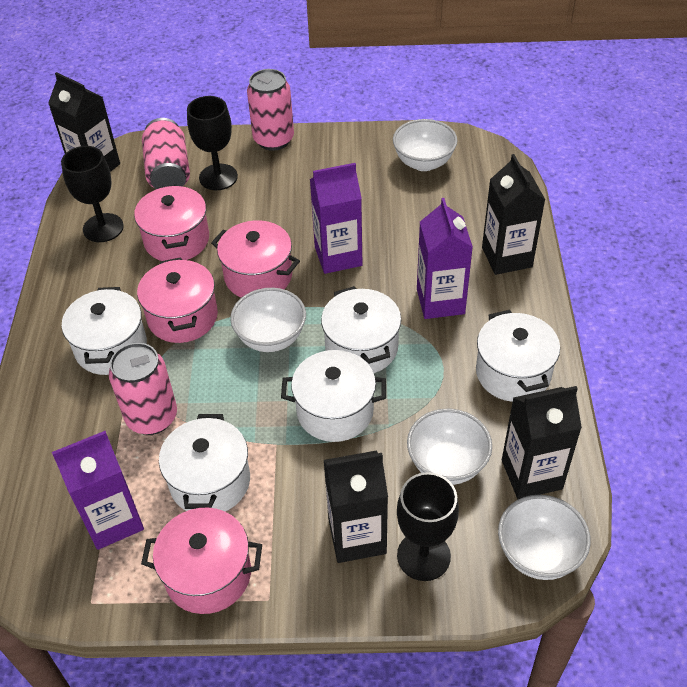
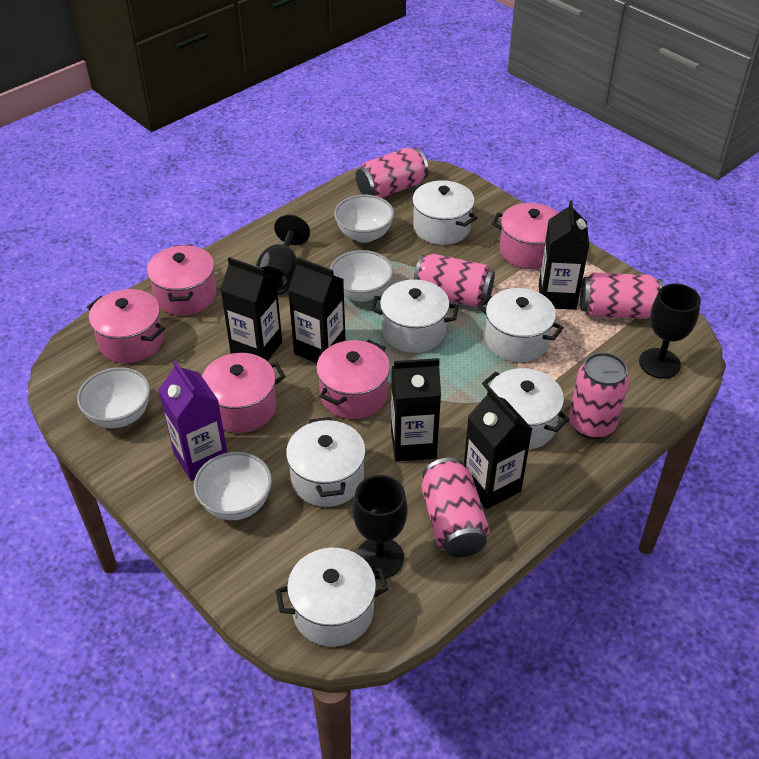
black carton: [48,72,120,172] [324,451,388,563] [482,154,545,275] [502,386,582,499] = 4 -> [220,257,282,361] [288,257,346,363] [391,358,441,462] [464,388,532,509] [539,201,589,310] = 5
pink can: [109,343,177,435] [142,118,190,189] [247,69,294,151] = 3 -> [356,148,429,198] [414,254,495,308] [422,458,490,558] [569,352,629,439] [580,272,663,319] = 5
pink pot: [134,185,209,261] [137,257,218,343] [141,507,262,614] [211,220,300,298] = 4 -> [87,289,165,363] [147,245,217,316] [202,353,286,433] [316,340,390,419] [492,203,558,269] = 5
purple carton: [52,431,144,550] [310,163,363,274] [417,198,473,319] = 3 -> [158,361,227,481] = 1
white pot: [62,287,147,375] [159,414,250,511] [281,350,386,442] [321,286,401,373] [476,310,560,402] = 5 -> [276,548,388,647] [286,417,366,507] [371,279,458,353] [410,180,477,245] [478,288,564,362] [482,368,570,449] = 6

